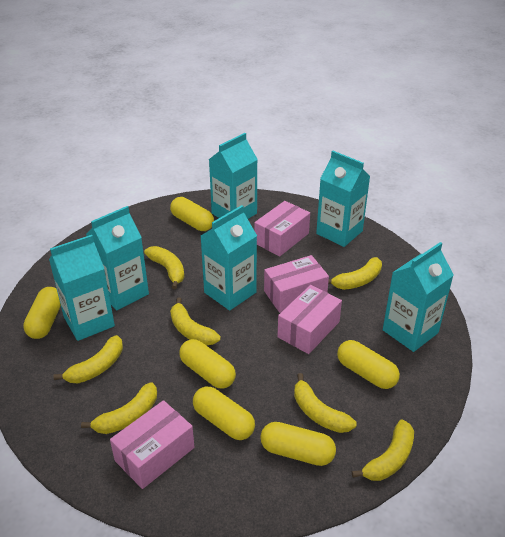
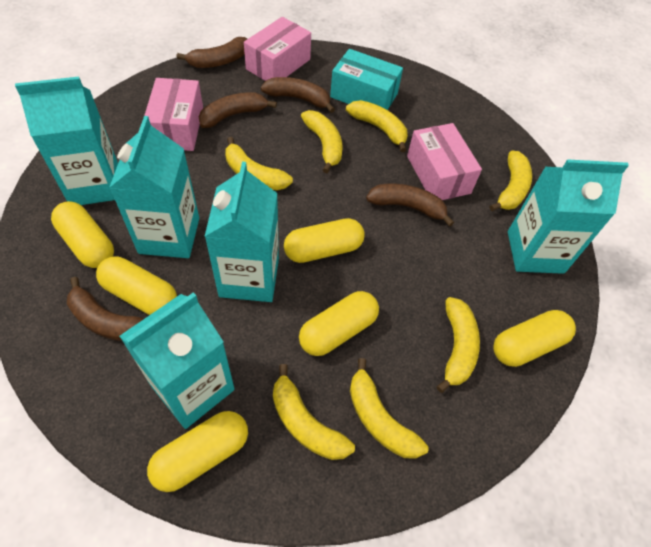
brown banana: none = 0 -> [67,277,144,341] [177,37,247,68] [199,92,277,128] [261,77,335,113] [366,183,454,227] = 5
pink box: [110,400,194,489] [254,201,310,256] [264,255,329,313] [277,285,342,354] = 4 -> [144,78,203,151] [244,17,311,81] [407,123,482,200] = 3
turquoise box: none = 0 -> [330,49,403,110] = 1
turquoise carton: [49,235,115,341] [86,206,149,310] [201,205,257,311] [209,133,258,219] [316,151,370,247] [383,242,454,352] = 6 -> [15,77,118,205] [109,116,199,258] [119,292,235,429] [204,162,279,302] [508,159,629,274] = 5

